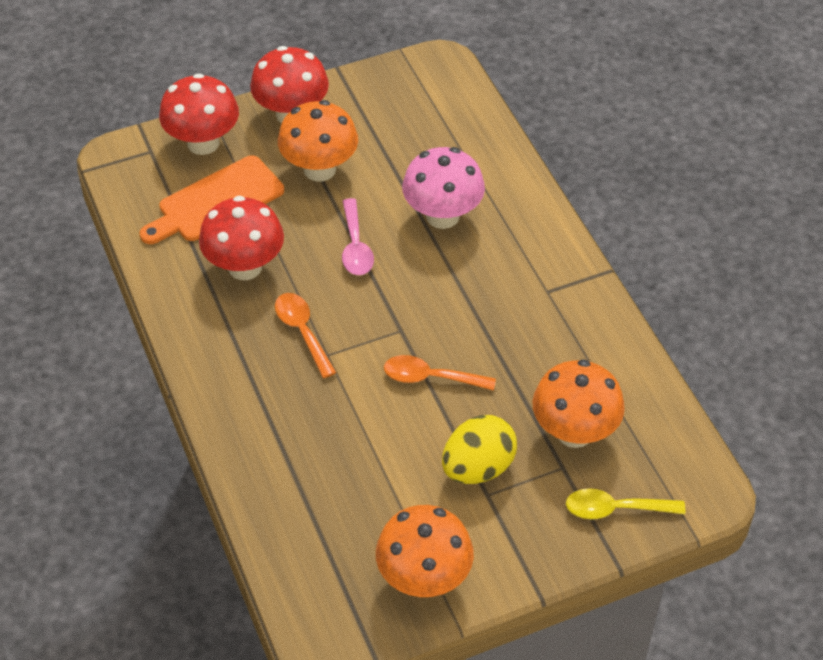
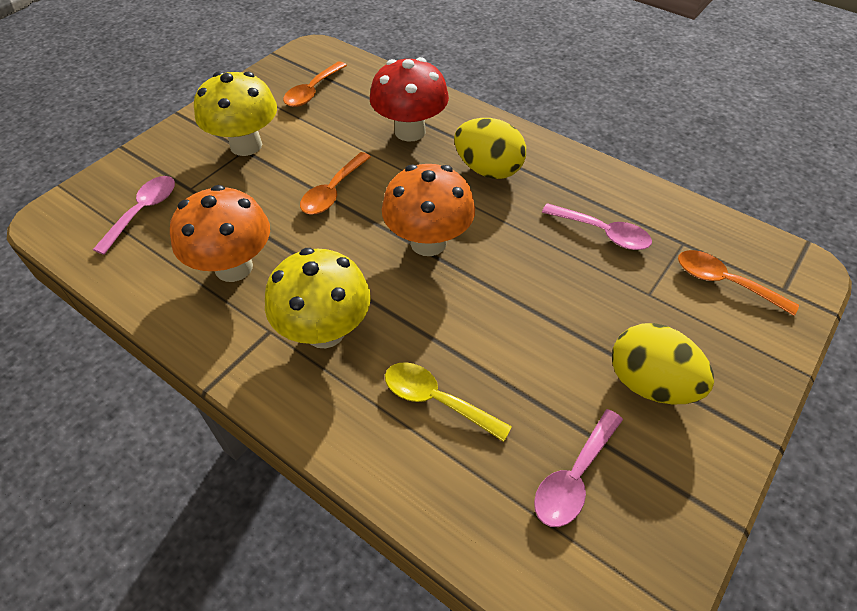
orange cutting board: [140,155,284,244] = 1 -> none = 0
orange mushroom: [278,100,358,182] [376,505,474,597] [532,359,625,448] = 3 -> [170,185,270,282] [382,164,475,256] = 2
orange spoon: [275,293,337,378] [384,355,496,391] = 2 -> [283,61,347,107] [300,152,371,214] [678,250,799,316] = 3
pink mushroom: [402,147,485,229] = 1 -> none = 0
pink spoon: [342,198,374,275] = 1 -> [93,176,175,255] [534,409,623,527] [542,203,652,250] = 3
red mushroom: [159,73,239,155] [199,196,284,280] [250,46,329,124] = 3 -> [370,57,449,142] = 1
yellow egg: [442,415,517,484] = 1 -> [454,118,526,179] [612,323,714,404] = 2
yellow mushroom: none = 0 -> [194,71,277,156] [265,248,371,348] = 2

